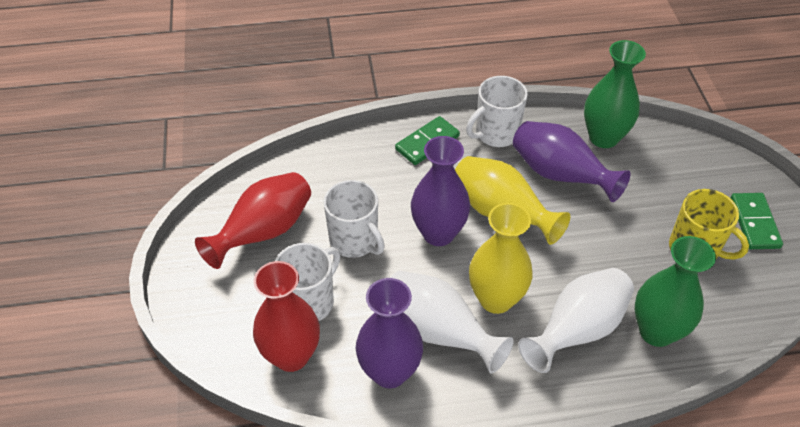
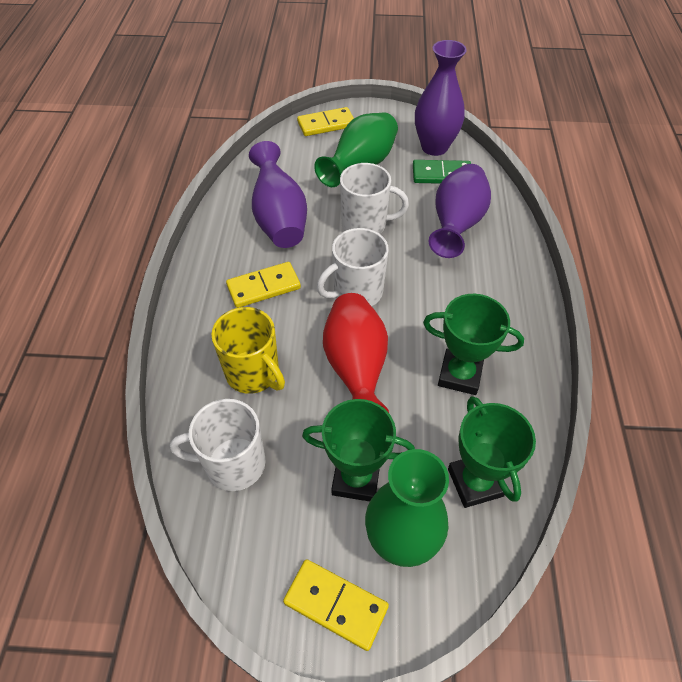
green domino: [395,116,460,165] [730,193,783,249] = 2 -> [413,160,471,184] = 1
green trophy: none = 0 -> [302,399,415,501] [423,294,524,395] [448,396,536,508] = 3
red vase: [195,172,311,269] [253,261,320,372] = 2 -> [323,293,389,413] = 1
white vase: [390,271,514,373] [518,268,634,373] = 2 -> none = 0
yellow domino: none = 0 -> [226,262,301,308] [283,559,389,651] [297,107,354,136] = 3
yellow vase: [455,156,570,245] [469,203,533,314] = 2 -> none = 0

